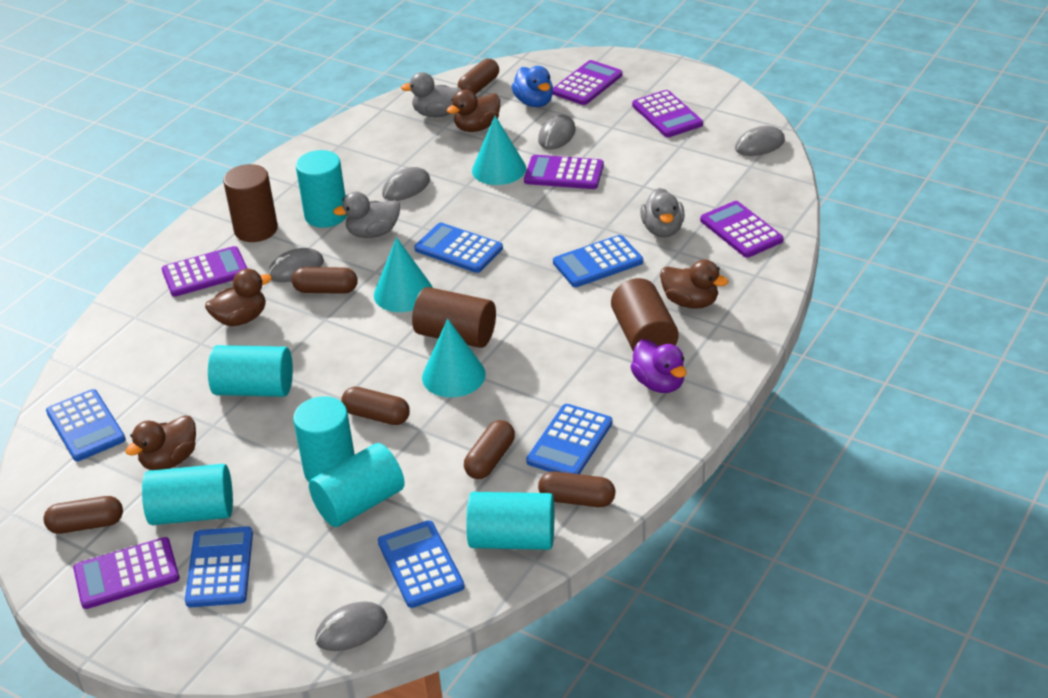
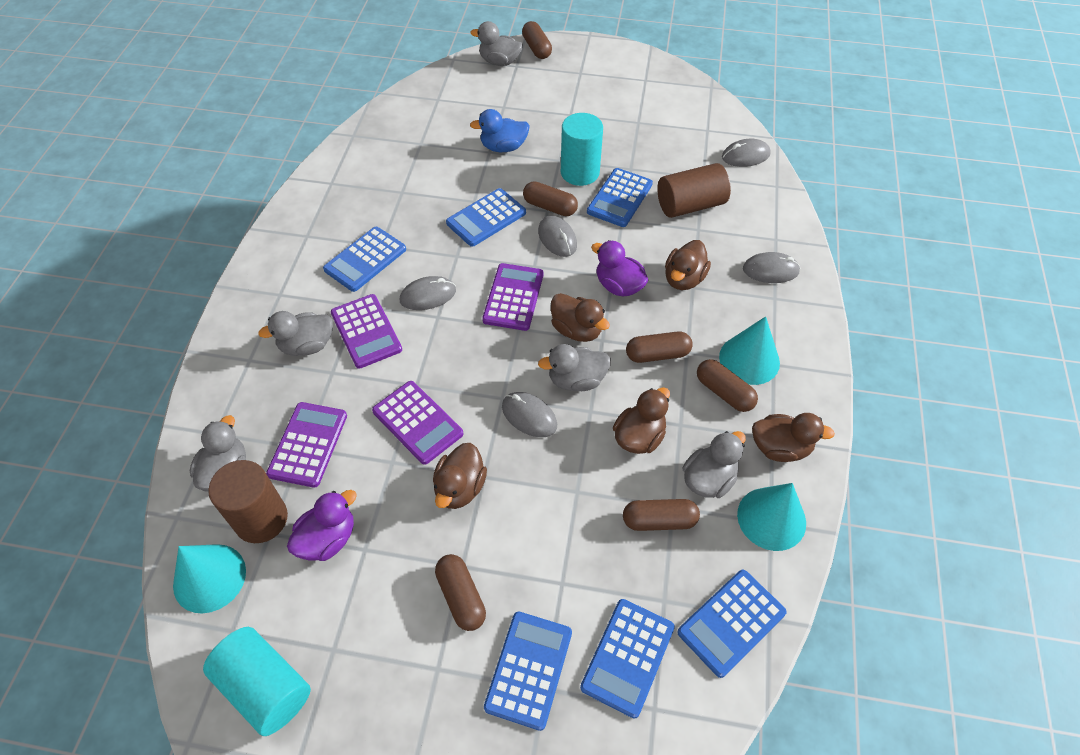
brown cylinder: [223,164,278,242] [412,287,496,348] [611,278,679,352] = 3 -> [208,460,288,543] [657,163,731,218] = 2
brown duck: [125,415,196,470] [205,269,272,326] [446,89,500,132] [660,260,728,309] = 4 -> [433,443,487,509] [551,293,610,342] [613,387,670,454] [665,240,711,290] [752,413,835,462] = 5
grey duck: [333,192,400,238] [401,72,461,117] [640,188,685,237] = 3 -> [190,415,246,491] [258,311,333,356] [470,21,523,66] [538,344,611,391] [682,431,746,498] = 5
purple calculator: [73,537,180,609] [162,246,248,297] [524,155,604,189] [552,60,623,105] [632,90,703,137] [700,201,784,258] = 6 -> [266,402,347,488] [331,294,402,369] [372,381,463,465] [482,263,543,331] = 4
purple duck: [630,340,687,393] = 1 -> [287,490,357,561] [591,240,648,296] = 2
turquoise cylinder: [142,464,233,525] [208,345,293,397] [293,396,355,482] [296,150,347,228] [309,443,405,527] [466,492,554,550] = 6 -> [203,627,311,736] [561,113,603,186] = 2

